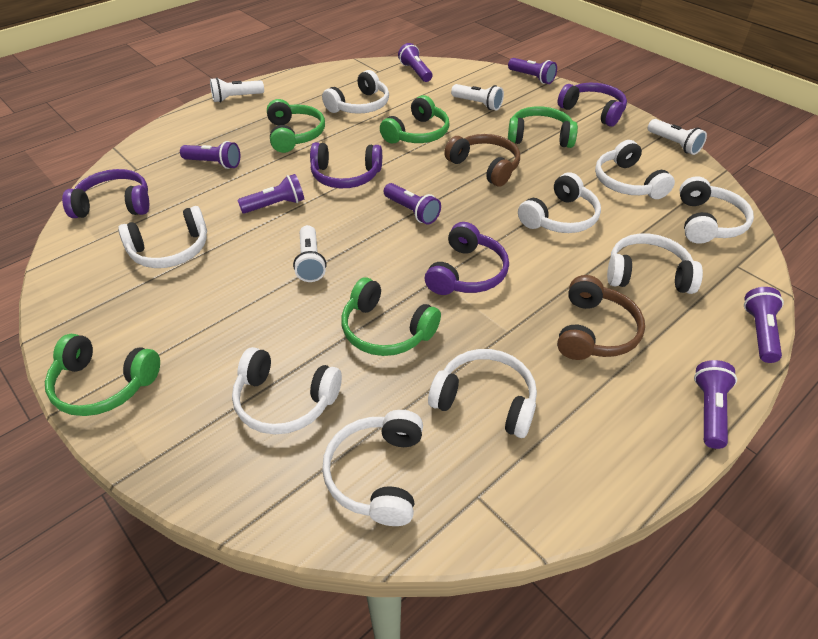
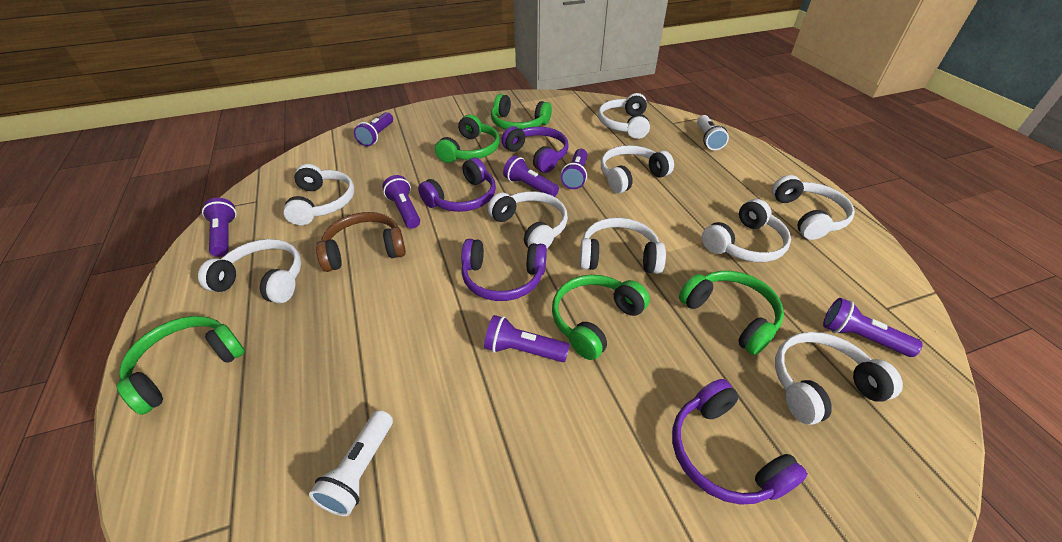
brown headphones: [444,134,520,187] [557,275,645,360] = 2 -> [316,212,406,272] = 1
white flashlight: [210,77,264,103] [293,225,326,282] [451,84,504,110] [648,119,707,155] = 4 -> [309,410,393,516] [697,115,729,150] = 2

